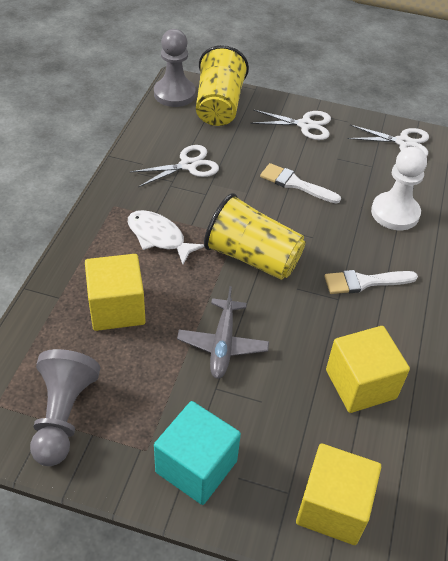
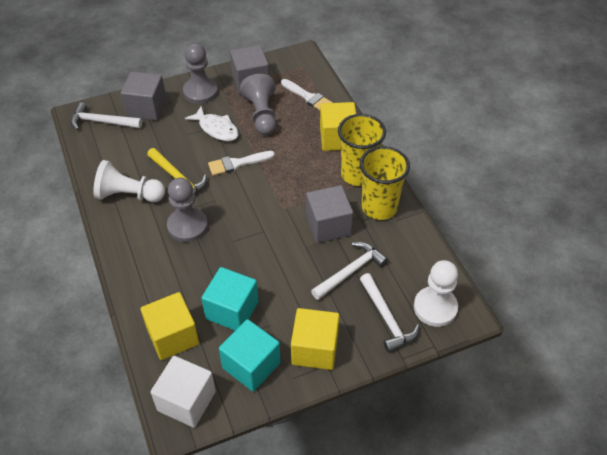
grey cube: none = 0 -> [121,72,166,121] [230,45,269,94] [306,185,353,243] = 3
grey pawn: [30,349,100,466] [154,29,196,107] = 2 -> [167,178,208,242] [183,43,218,104] [240,74,276,135] = 3
grey plane: [177,286,269,379] = 1 -> none = 0
turquoise cube: [154,401,241,505] = 1 -> [201,267,259,330] [219,319,281,392] = 2
white cube: none = 0 -> [150,356,216,428] = 1
white hammer: none = 0 -> [71,102,142,130] [311,242,388,300] [360,273,420,353] = 3
white pawn: [371,146,427,230] = 1 -> [93,160,165,202] [414,260,458,327] = 2
white scissors: [130,145,219,187] [251,110,331,140] [348,125,429,156] = 3 -> none = 0
yellow hammer: none = 0 -> [147,148,207,195] = 1

